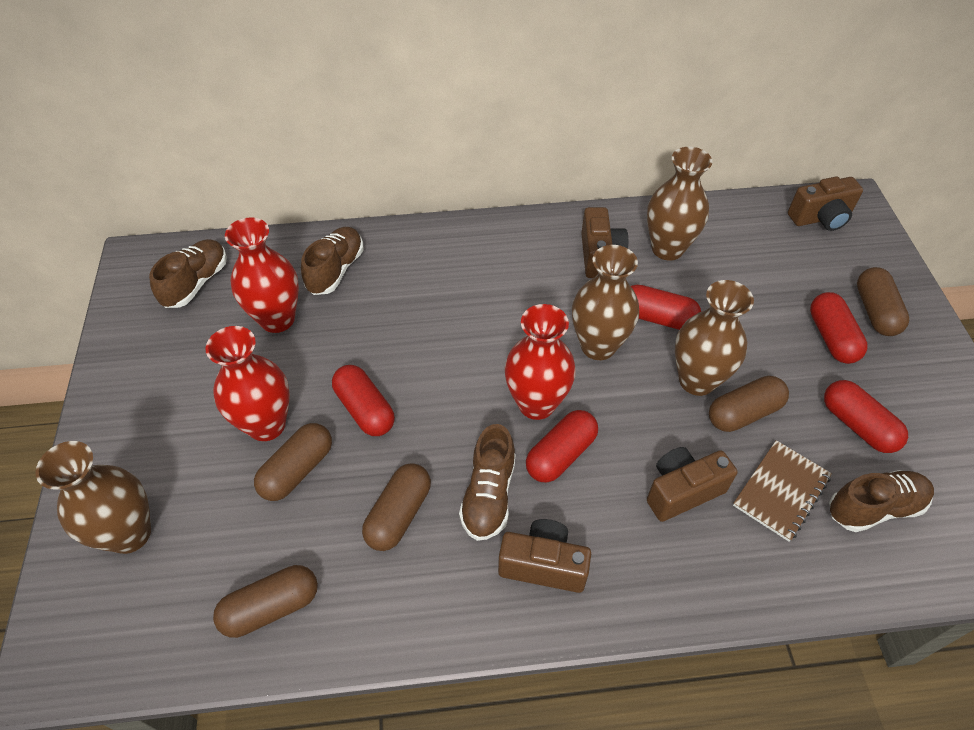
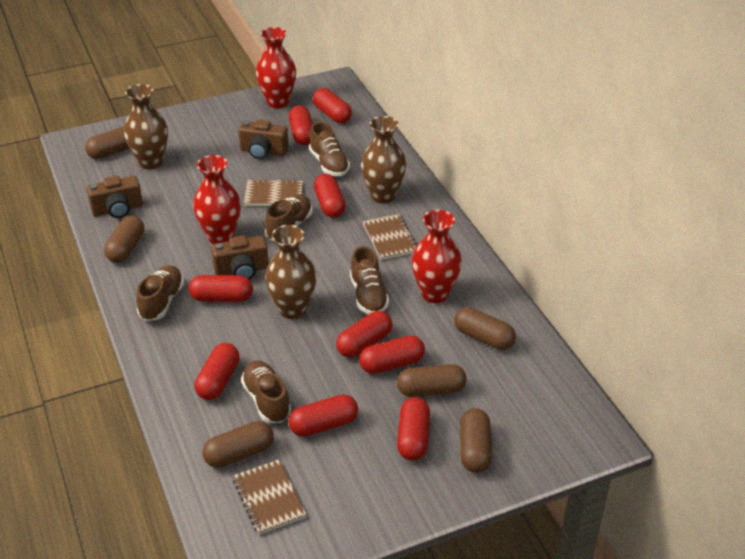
brown camera: [498,519,591,593] [581,207,628,278] [647,447,737,522] [788,176,863,231] = 4 -> [87,176,143,218] [211,235,269,279] [238,120,289,159] = 3
brown capsule: [213,565,318,638] [254,423,332,501] [362,463,431,551] [709,376,789,432] [857,267,909,336] = 5 -> [85,126,129,159] [104,216,145,263] [202,421,274,468] [397,364,467,397] [454,307,516,350] [460,408,492,473] = 6
brown notebook: [733,440,832,542] = 1 -> [233,460,307,535] [244,179,303,206] [363,214,417,260] = 3
brown shoe: [149,239,227,308] [301,227,364,295] [459,424,516,541] [829,470,934,532] = 4 -> [136,265,184,321] [241,360,291,423] [265,195,312,241] [309,122,350,176] [350,246,389,314] = 5
brown vase: [36,441,151,554] [572,245,639,360] [647,147,712,261] [675,280,754,396] = 4 -> [124,84,168,169] [265,225,316,319] [361,116,406,204] = 3
red capsule: [332,365,395,436] [526,410,598,483] [631,285,701,330] [810,292,868,364] [824,380,908,453] = 5 -> [189,275,253,302] [194,343,240,400] [288,394,358,437] [289,105,313,145] [313,88,352,123] [314,174,346,218] [336,311,392,358] [359,335,425,374] [397,397,430,461] = 9

